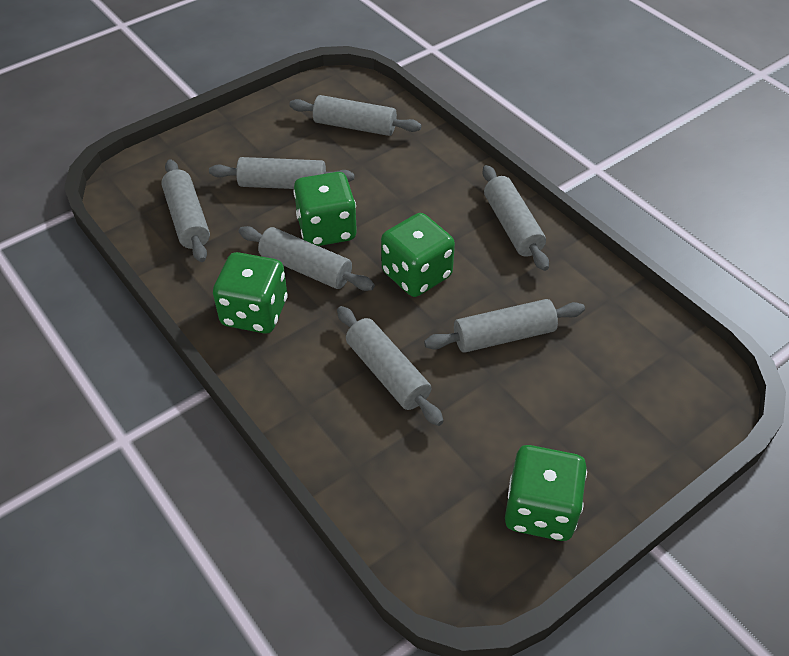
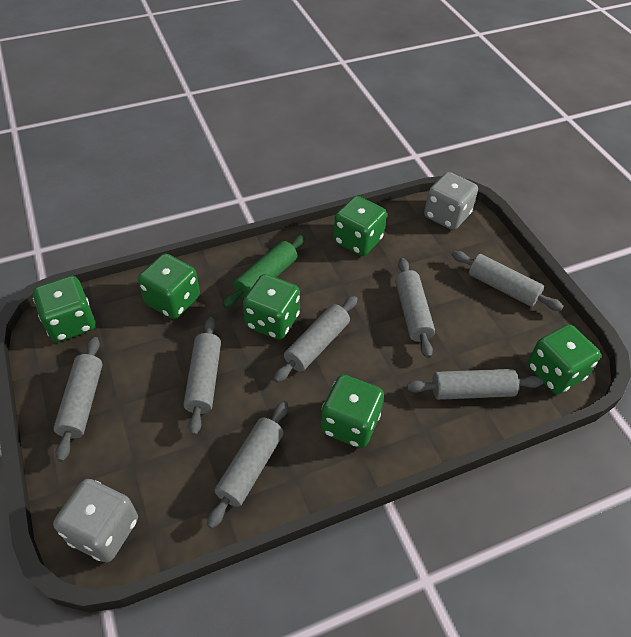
green dice: [213,252,288,333] [293,172,357,246] [381,213,455,297] [505,445,587,541] = 4 -> [33,276,95,342] [138,254,200,319] [243,274,300,340] [321,375,384,448] [333,196,387,256] [527,324,601,394] = 6
green rolling pin: none = 0 -> [222,235,306,308] = 1
grey dice: none = 0 -> [53,479,138,562] [424,172,478,230] = 2

